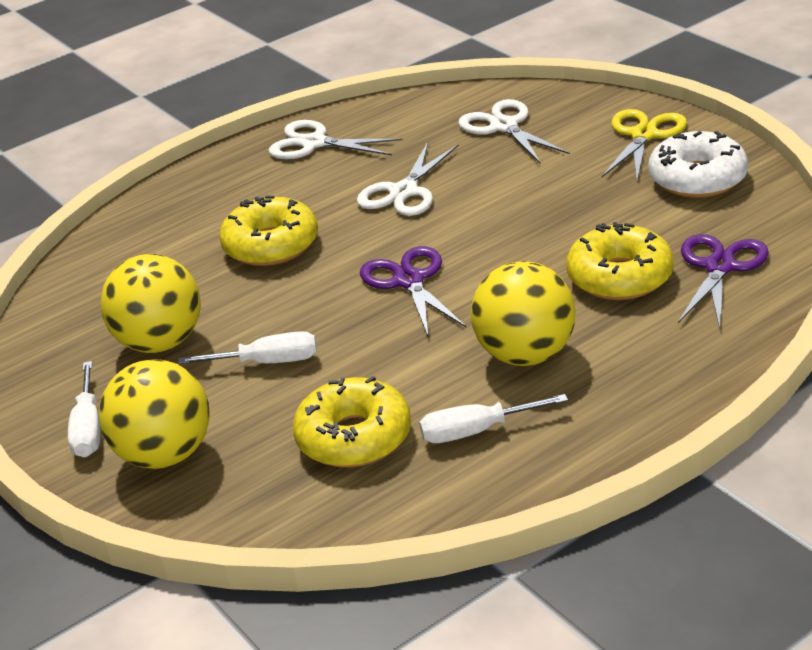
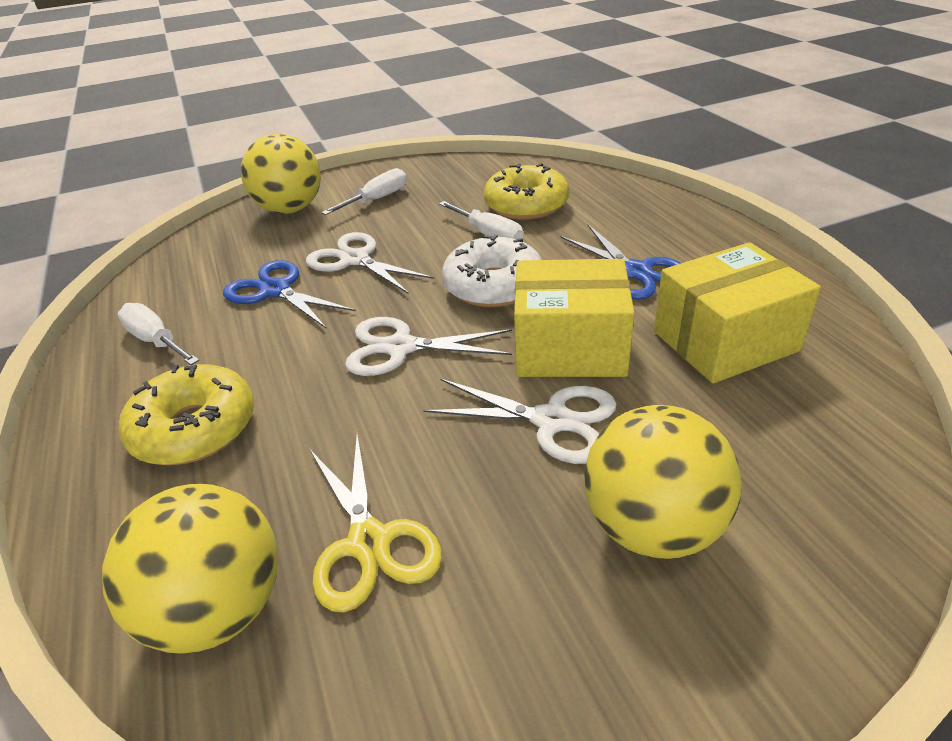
blue scissors: none = 0 -> [223,260,356,328] [561,225,681,300] = 2
purple scissors: [360,246,466,336] [678,234,769,329] = 2 -> none = 0
yellow box: none = 0 -> [514,259,635,377] [654,242,821,383] = 2
yellow donut: [219,196,318,266] [293,376,411,468] [566,222,674,300] = 3 -> [119,364,254,465] [484,163,569,220] = 2

